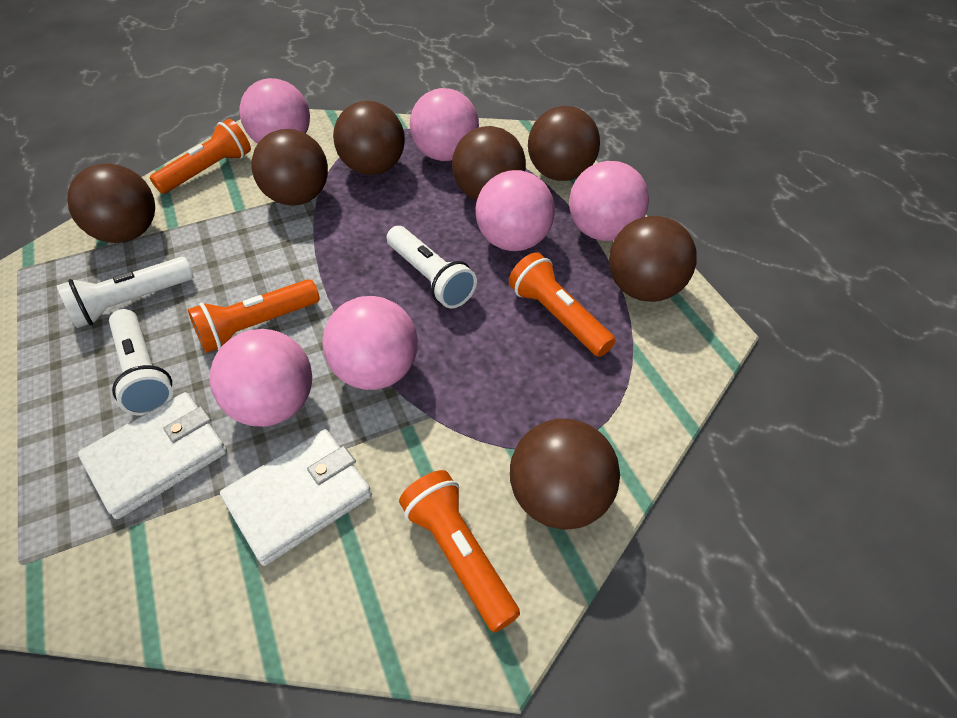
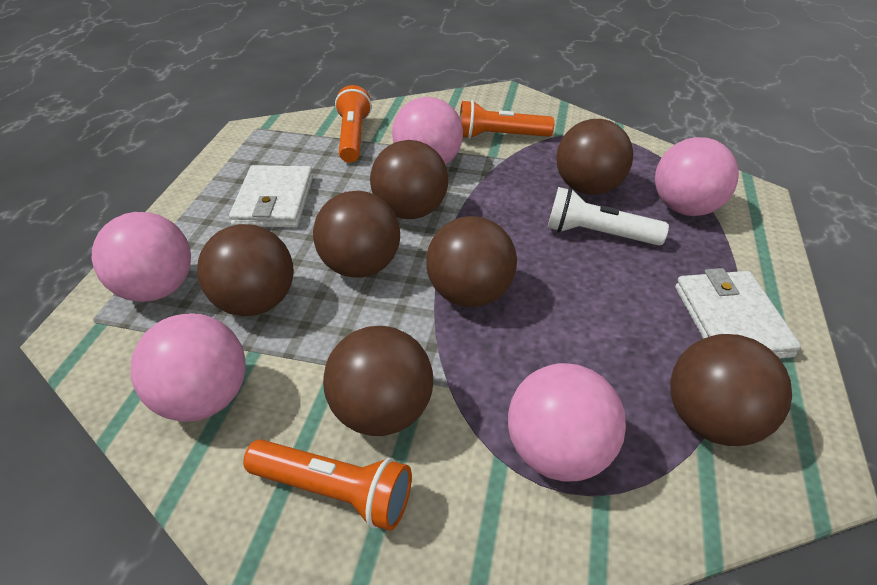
orange flashlight: [150,119,251,194] [188,279,320,353] [399,470,520,633] [509,252,615,357] = 4 -> [243,439,412,531] [335,85,372,163] [460,100,554,139] = 3
pink ball: [210,329,312,426] [239,78,310,144] [322,296,418,390] [410,88,479,161] [476,170,555,251] [569,161,649,241] = 6 -> [92,212,191,302] [130,313,246,422] [392,97,463,165] [508,363,626,482] [655,137,739,216] = 5
white flashlight: [57,257,194,328] [109,309,173,416] [387,226,477,308] = 3 -> [547,187,669,246] = 1

